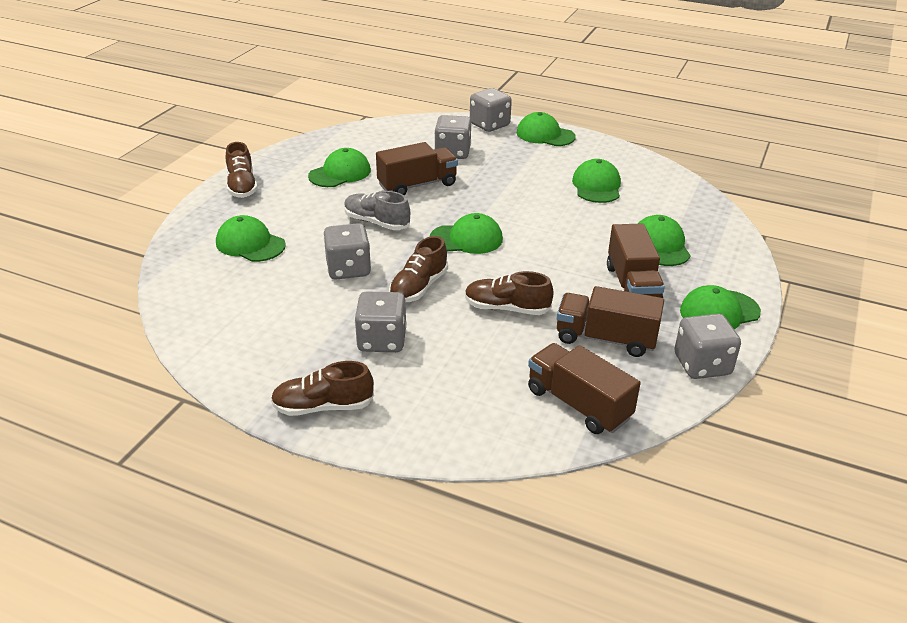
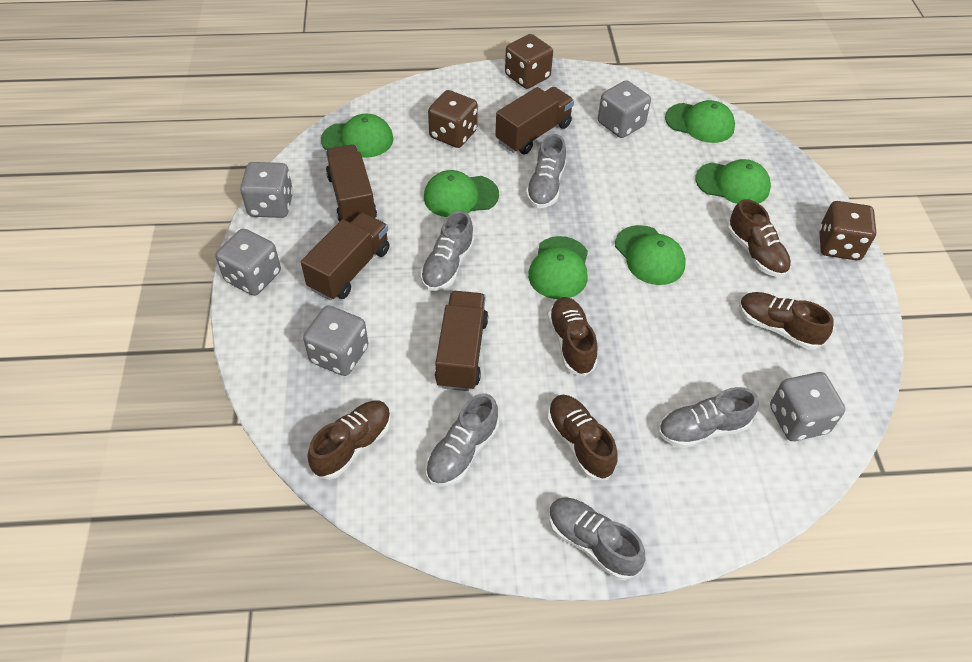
brown dice: none = 0 -> [428,90,478,148] [505,34,553,89] [819,201,876,260] = 3
brown shoe: [226,142,258,198] [271,361,374,416] [389,236,448,302] [465,271,554,315] = 4 -> [308,400,391,480] [547,395,617,480] [548,297,598,377] [727,199,791,277] [739,292,834,350] = 5
green cap: [216,215,286,262] [308,148,371,187] [430,213,503,254] [516,112,576,146] [572,159,621,203] [637,215,691,266] [680,285,761,329] = 7 -> [321,114,393,158] [424,170,499,217] [528,236,588,299] [615,225,685,285] [665,100,735,143] [695,159,771,204] = 6
grey shoe: [344,191,410,230] = 1 -> [421,211,475,291] [426,393,499,487] [526,134,566,208] [549,497,646,580] [658,387,759,448] = 5

